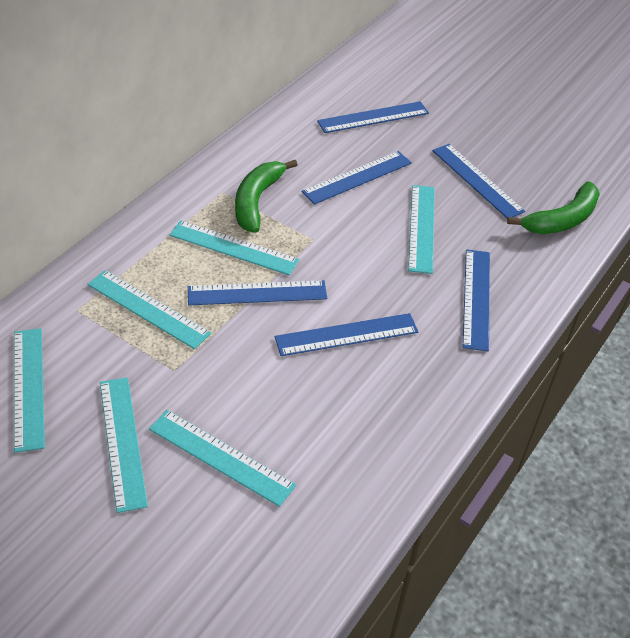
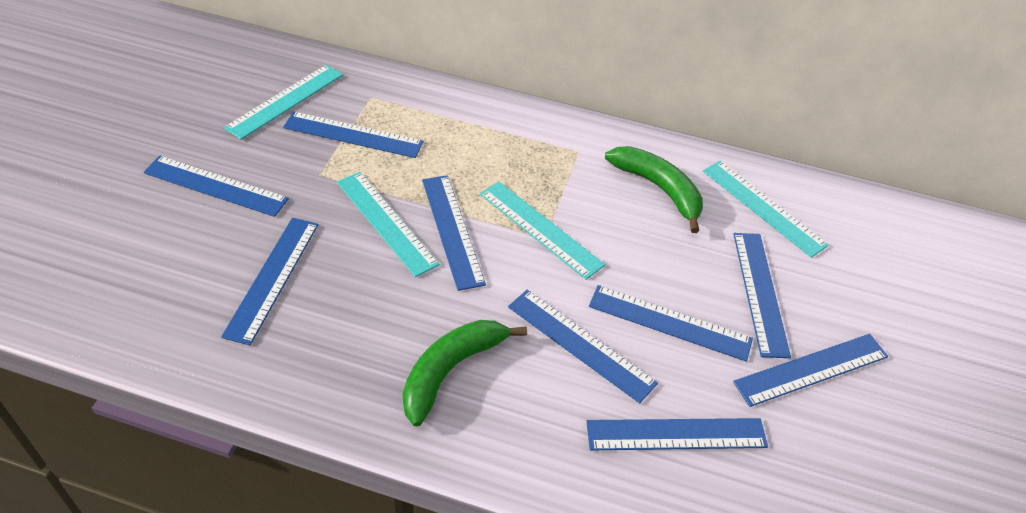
blue ruler: [188,280,327,305] [275,313,418,356] [302,151,412,205] [317,101,429,133] [432,144,525,219] [463,249,490,351] = 6 -> [144,156,289,217] [221,217,318,345] [283,111,424,158] [422,175,486,291] [508,290,658,403] [586,418,768,450] [589,285,753,362] [733,233,791,358] [733,334,888,407] = 9
turquoise ruler: [14,328,45,453] [87,270,211,349] [100,377,148,513] [149,410,296,507] [169,220,299,275] [408,185,435,274] = 6 -> [224,64,343,140] [337,172,440,277] [480,181,605,280] [703,161,829,258] = 4

